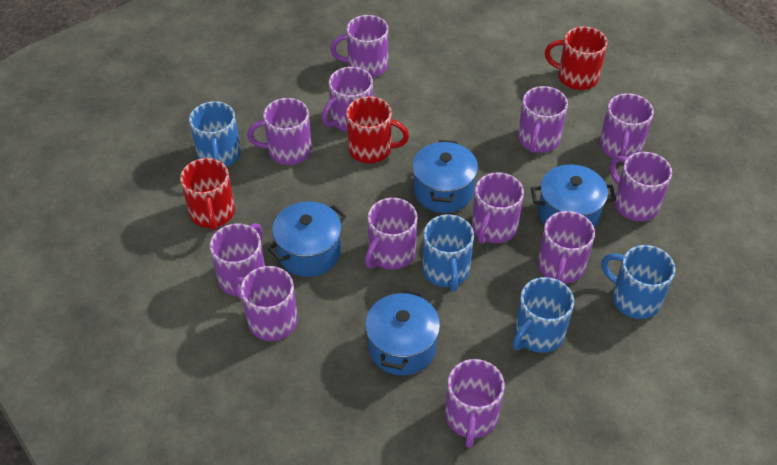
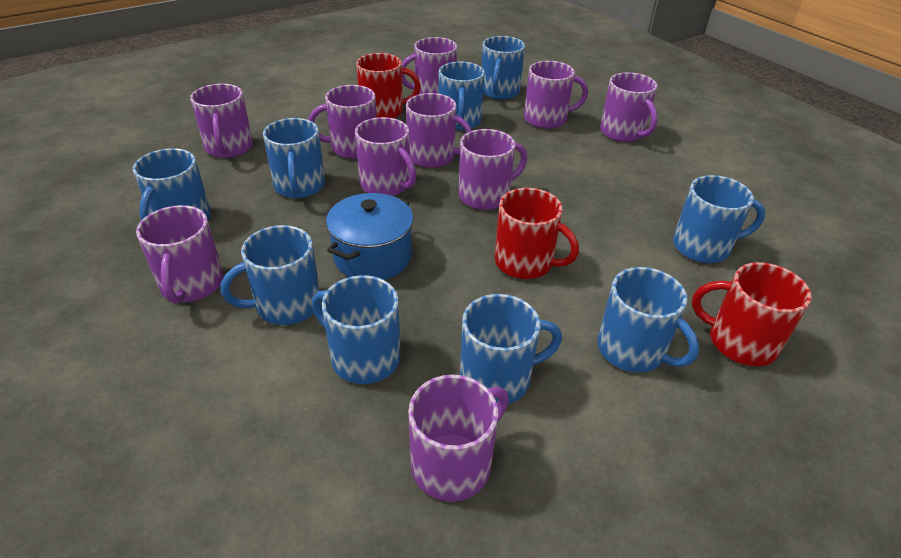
blue mug: [189,101,241,167] [422,215,474,292] [513,277,574,353] [602,245,675,319] = 4 -> [133,148,211,220] [221,225,320,325] [263,118,325,198] [312,275,401,384] [439,61,485,130] [460,294,562,404] [481,36,525,100] [597,267,699,373] [673,175,765,263] = 9
blue pot: [267,201,346,277] [365,289,440,376] [412,140,478,213] [531,164,616,228] = 4 -> [326,193,414,280] = 1
purple mug: [210,223,265,296] [231,266,298,341] [247,98,312,165] [322,67,373,132] [330,15,388,77] [365,198,417,270] [445,359,505,448] [472,172,524,244] [518,86,568,153] [538,211,595,283] [599,93,654,158] [610,152,672,221] = 12 -> [136,205,224,304] [190,84,253,158] [308,85,377,159] [355,117,417,196] [402,37,457,95] [406,93,472,168] [408,375,509,502] [459,129,527,210] [524,61,588,129] [600,72,658,142] = 10

